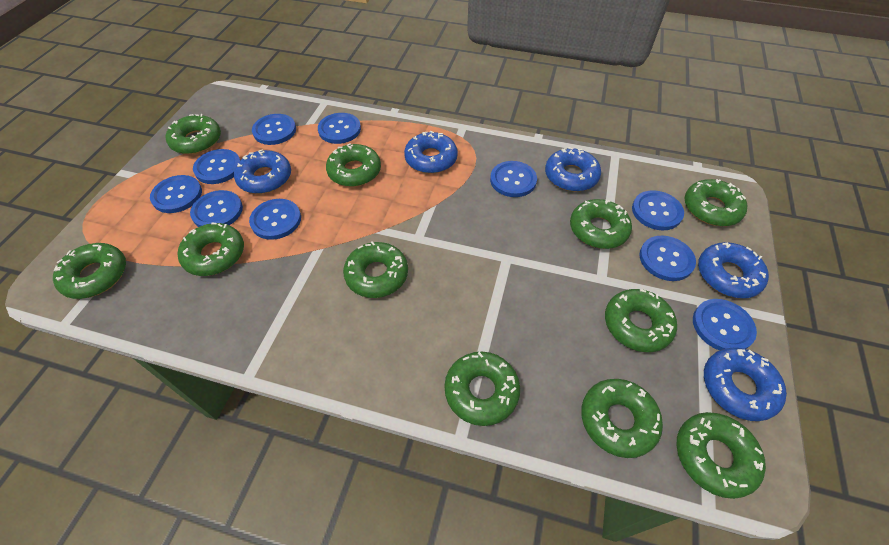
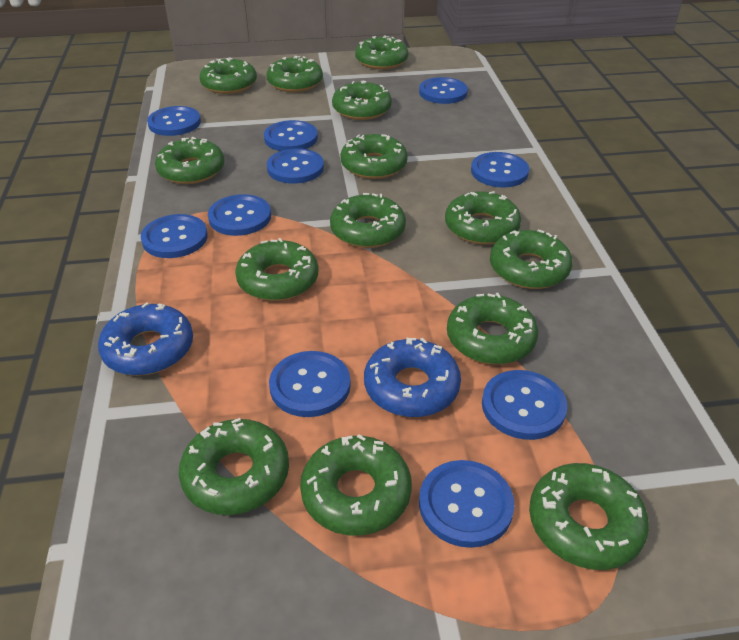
blue donut: [234,149,291,194] [404,131,458,173] [545,147,601,192] [698,242,769,298] [704,348,787,421] = 5 -> [98,302,193,376] [364,338,461,417] = 2
green donut: [53,243,126,299] [166,114,221,154] [178,223,244,276] [326,143,381,187] [343,241,408,298] [445,352,520,426] [570,199,632,249] [581,379,663,458] [605,289,677,352] [676,412,766,499] [685,179,748,226] = 11 -> [155,137,224,184] [179,418,289,515] [199,57,257,94] [235,238,319,301] [266,56,323,92] [300,434,412,536] [330,193,406,248] [332,81,392,120] [340,134,408,179] [355,35,408,69] [445,191,521,245] [447,293,538,364] [490,229,573,289] [529,463,649,570] = 14

